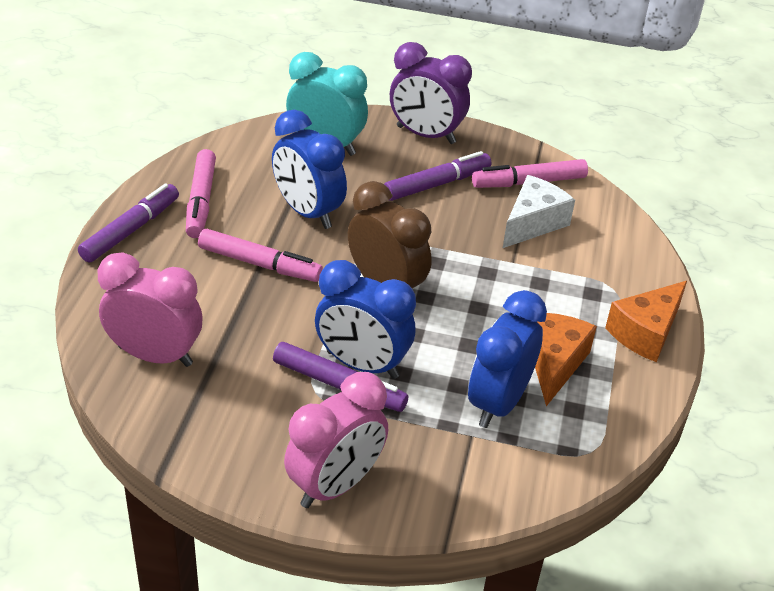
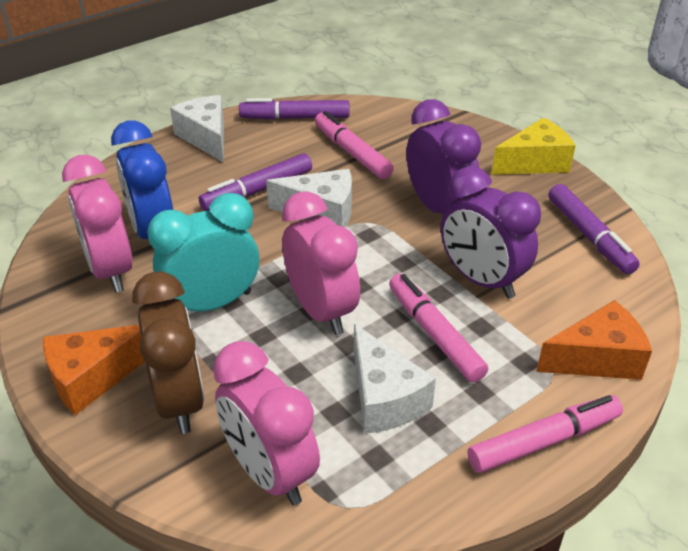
blue clock: [272,110,347,229] [315,260,416,379] [468,290,547,428] = 3 -> [111,121,173,239] = 1
pink clock: [98,252,203,367] [284,372,388,508] = 2 -> [62,155,133,292] [213,341,320,505] [282,191,360,335] = 3
purple clock: [390,42,472,144] = 1 -> [407,99,481,214] [441,166,541,299] = 2
white cheese: [503,175,575,248] = 1 -> [170,95,224,163] [266,169,352,228] [354,324,436,434] = 3
yellow cheese: none = 0 -> [491,118,576,175] = 1

